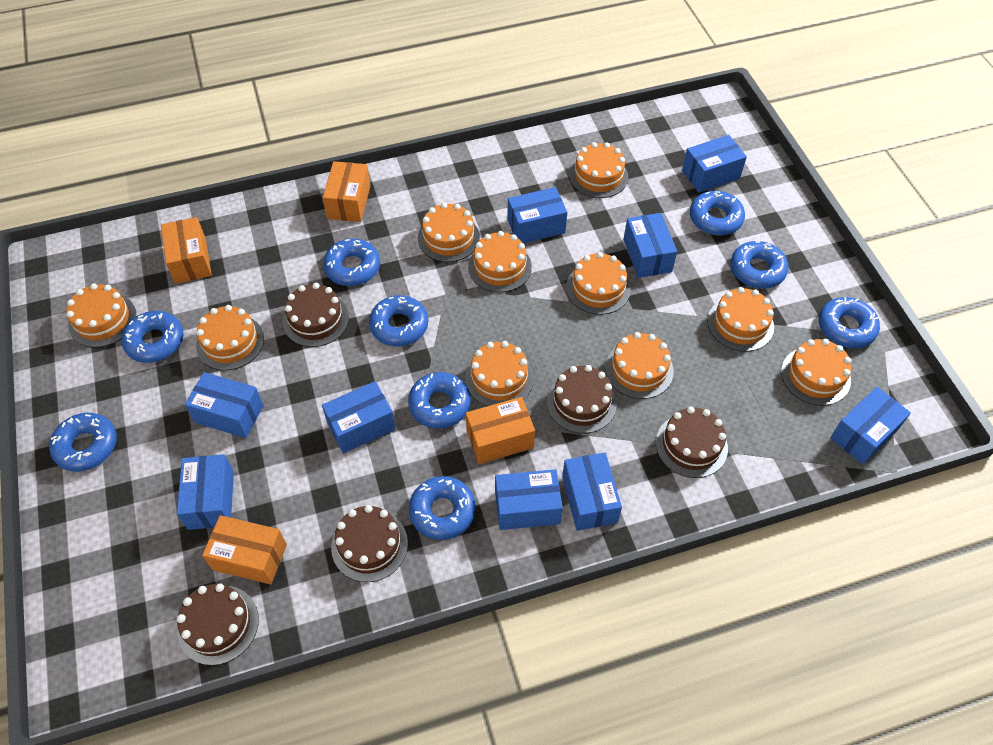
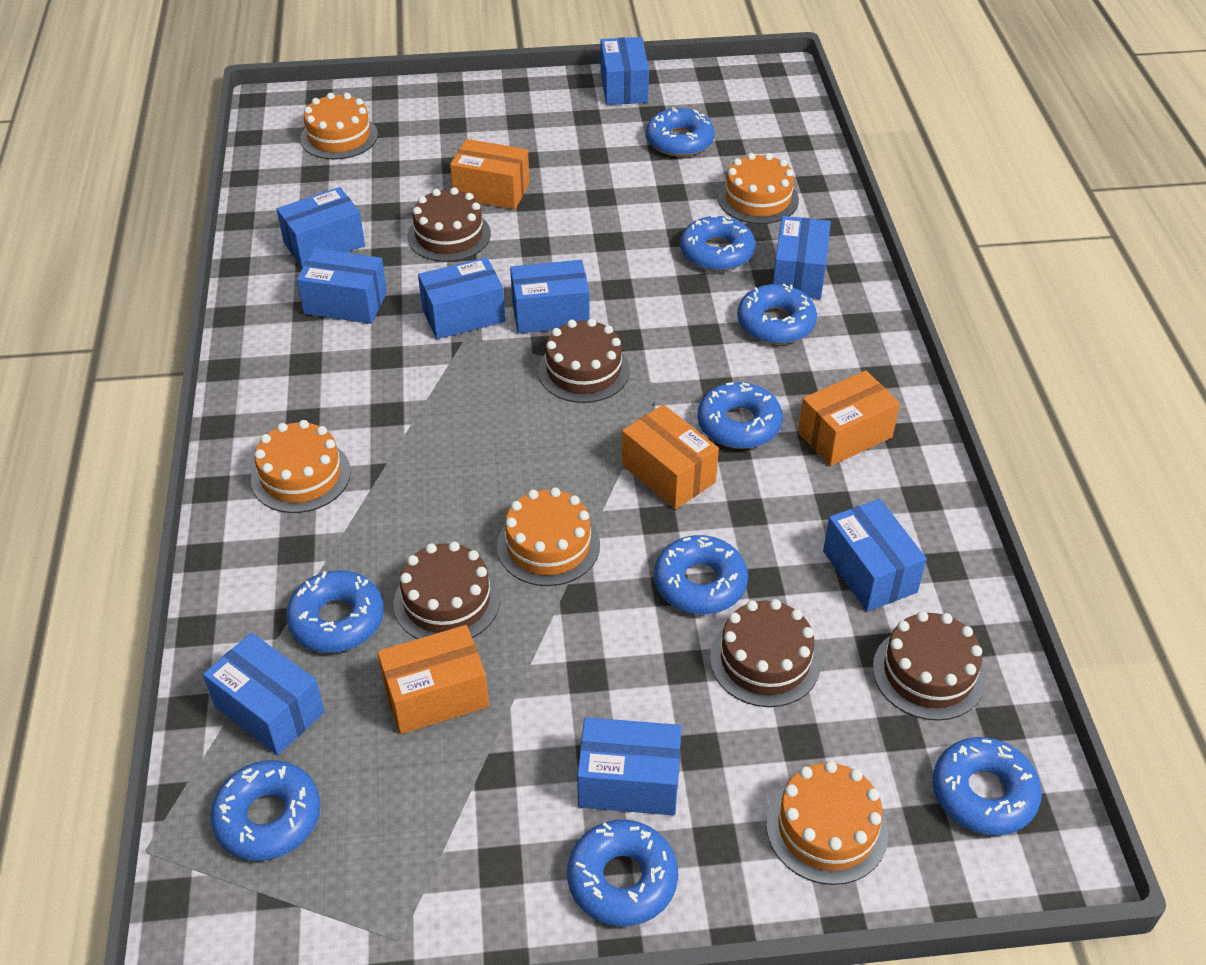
orange cake: [66,283,136,347] [196,305,264,370] [418,202,480,262] [465,341,534,406] [468,231,532,292] [566,252,631,315] [569,142,628,198] [605,332,674,399] [707,287,774,352] [781,339,852,406] = 10 -> [251,420,351,513] [300,93,378,160] [497,488,600,586] [718,153,799,224] [766,761,888,885] = 5

